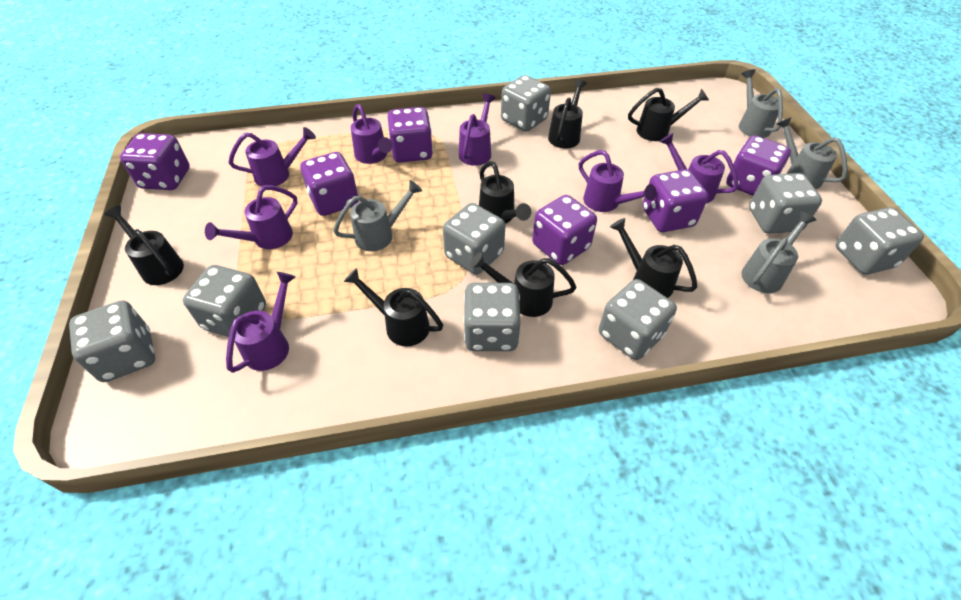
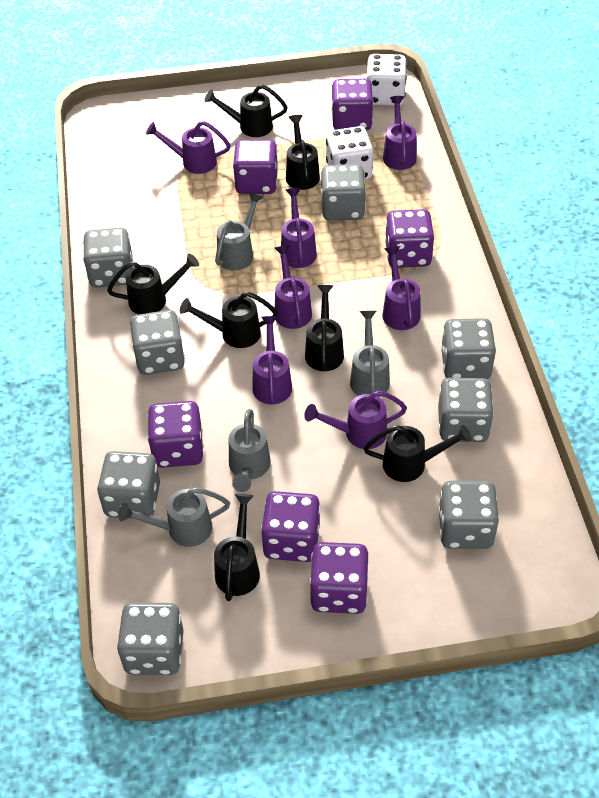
white dice: none = 0 -> [326,126,373,180] [366,54,407,106] = 2

